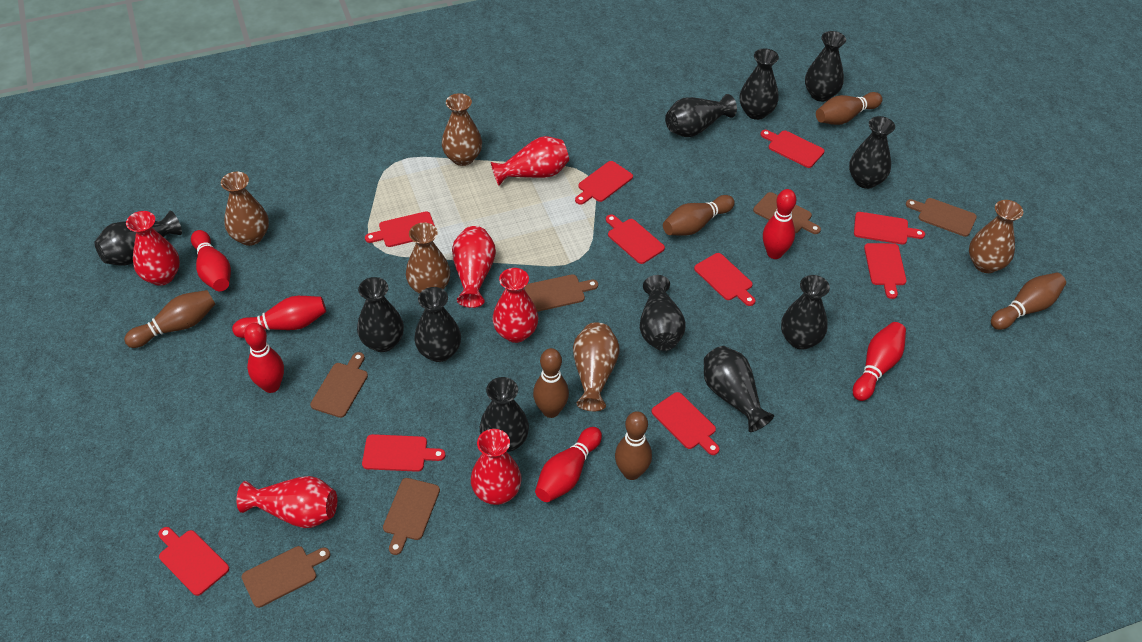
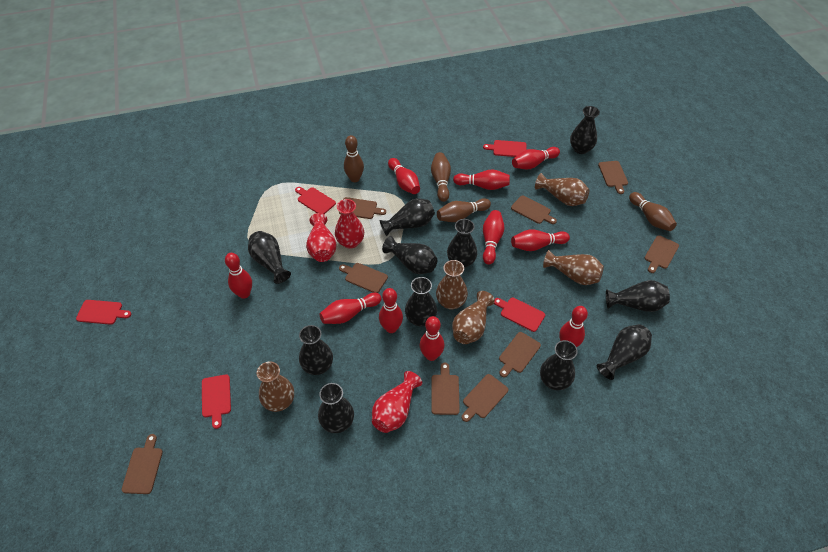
brown bowling pin: [124,290,215,348] [533,348,569,418] [615,411,652,480] [663,195,735,236] [816,92,883,125] [991,273,1066,330] = 6 -> [344,135,364,182] [431,152,451,202] [437,198,491,222] [629,192,677,231] = 4
brown cutting board: [241,546,330,608] [310,352,368,418] [383,478,440,555] [525,274,598,312] [753,192,821,234] [906,198,977,237] = 6 -> [121,434,163,494] [339,197,386,219] [339,263,388,293] [431,363,460,415] [461,374,509,422] [499,332,541,377] [511,195,557,224] [598,161,628,194] [645,235,679,273] = 9
red bowling pin: [191,230,231,291] [232,296,326,338] [244,323,284,393] [535,427,602,502] [763,189,796,259] [853,322,906,401] = 6 -> [225,253,252,299] [320,293,381,324] [379,288,403,333] [388,158,420,194] [420,316,445,361] [453,169,510,190] [483,210,504,265] [511,229,570,251] [512,147,560,169] [559,306,588,347] = 10
red cutting board: [158,527,229,596] [362,434,445,472] [365,211,435,247] [575,161,633,205] [606,214,665,264] [651,392,719,455] [694,253,755,306] [760,130,824,168] [854,212,925,244] [864,243,907,299] = 10 -> [76,300,131,325] [202,374,231,429] [295,187,336,214] [483,140,526,157] [494,297,545,332] = 5
red vase: [126,211,180,286] [236,476,337,528] [452,226,496,308] [471,429,522,505] [491,136,569,186] [492,268,538,343] = 6 -> [306,213,337,262] [335,199,364,249] [372,371,422,433] = 3

